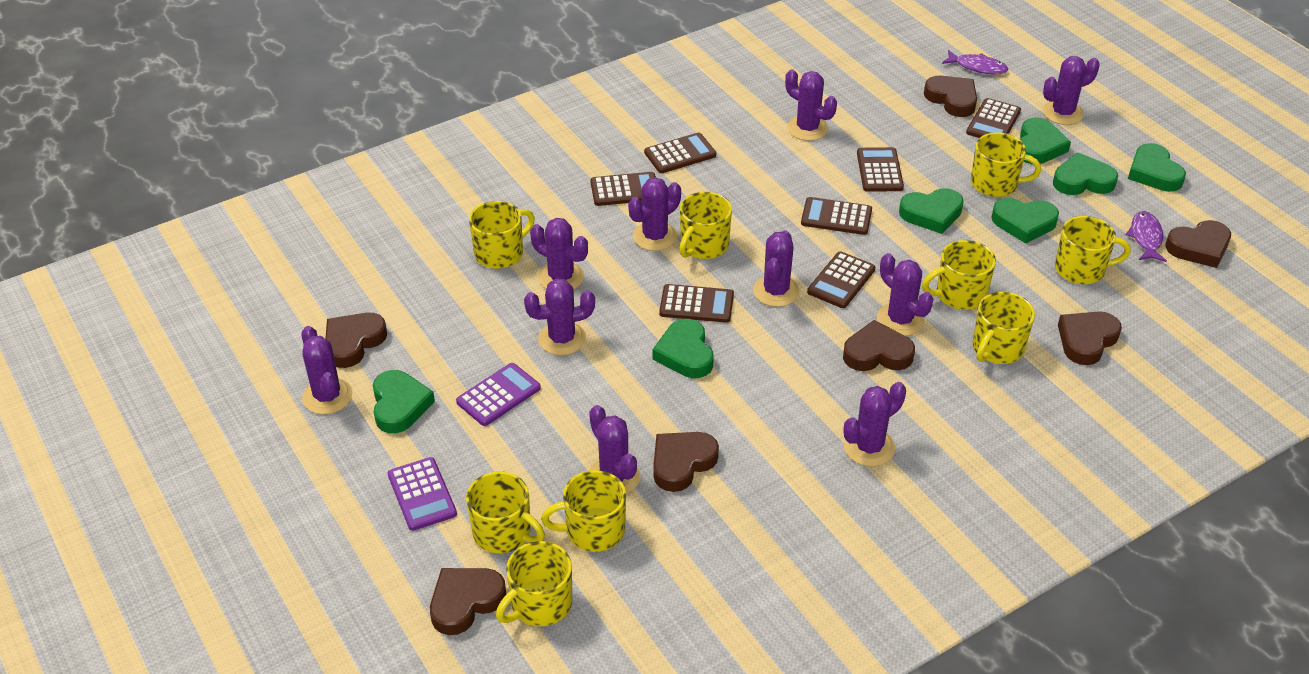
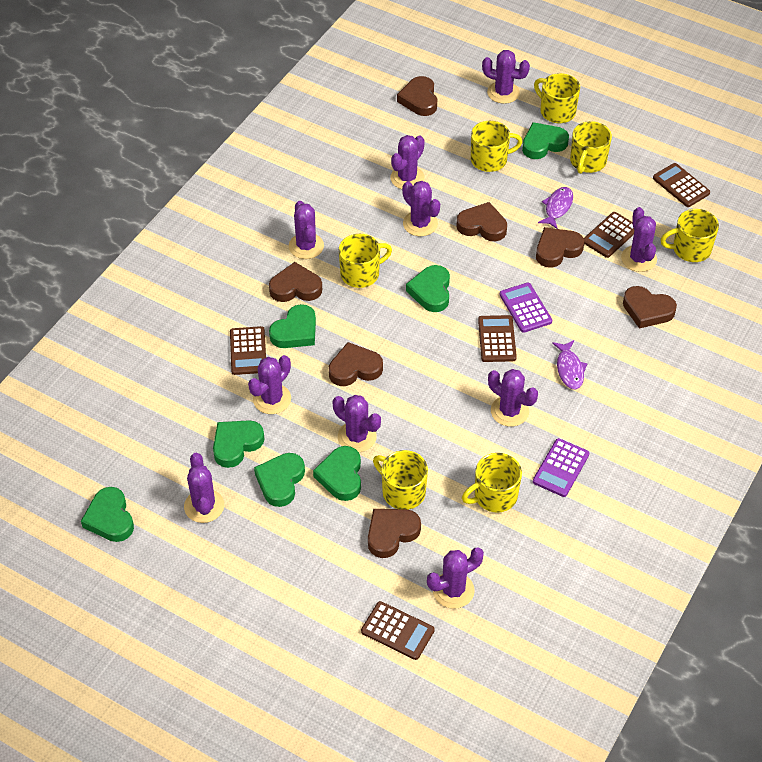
brown calculator: [590,172,656,206] [644,133,716,173] [659,284,734,323] [801,197,872,235] [807,251,875,308] [857,147,904,192] [966,98,1021,138] = 7 -> [230,326,266,375] [361,601,435,660] [478,315,517,362] [584,212,634,258] [653,163,710,207] = 5
yellow mug: [466,472,545,553] [469,201,535,269] [496,541,572,626] [541,470,626,552] [679,192,732,259] [922,240,996,310] [971,132,1041,197] [973,292,1035,364] [1055,216,1131,284] = 9 -> [339,234,392,288] [373,450,428,510] [462,453,522,513] [471,121,522,172] [534,73,580,123] [570,121,612,174] [661,209,719,262] = 7

